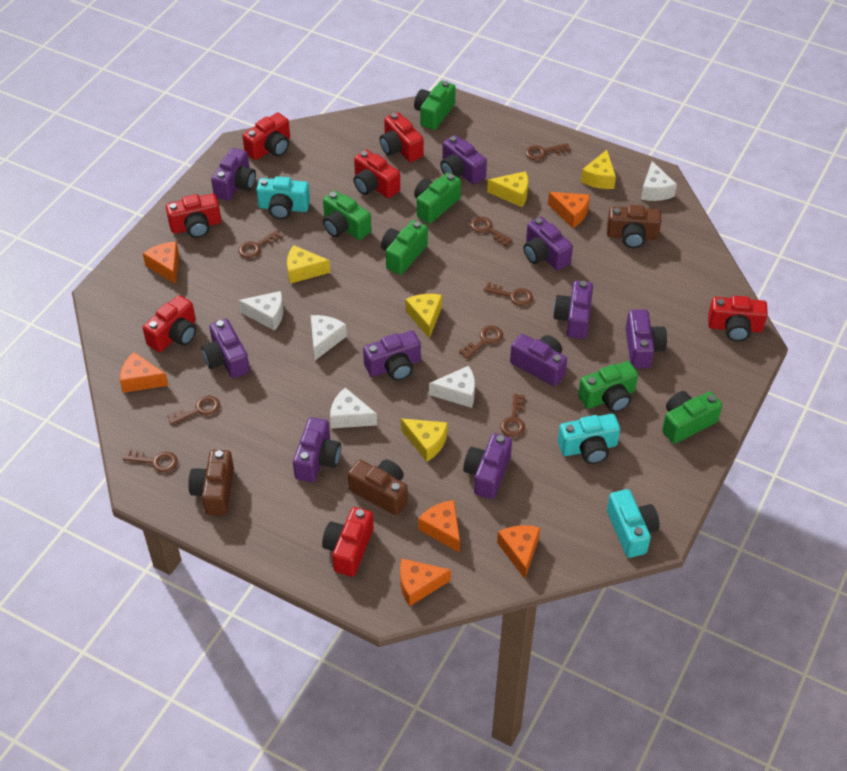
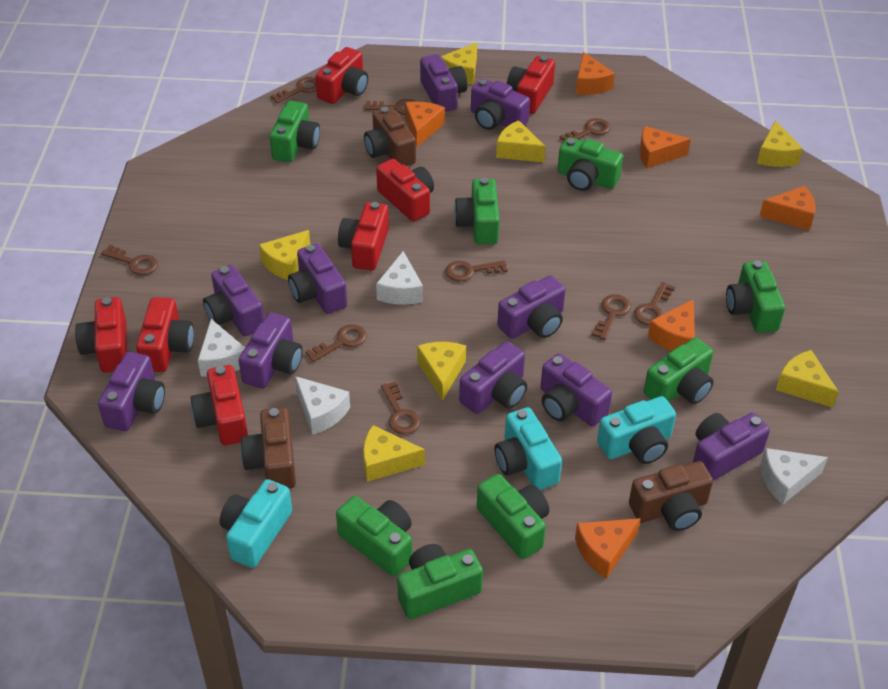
brown key: [123,449,178,473] [167,396,220,425] [238,230,283,258] [459,326,503,359] [470,217,513,246] [484,282,533,306] [500,393,525,437] [525,143,571,160] = 8 -> [101,245,158,275] [271,77,317,103] [305,324,367,362] [365,99,417,115] [381,381,421,435] [445,260,507,282] [560,118,610,141] [592,294,631,340] [634,282,675,326] = 9
green camera: [323,190,371,240] [381,220,428,275] [414,81,456,130] [414,173,461,224] [578,361,638,412] [662,391,722,444] = 6 -> [270,101,320,162] [336,496,412,576] [397,544,483,619] [454,178,500,244] [477,474,549,559] [558,137,623,191] [644,338,714,404] [726,261,785,333] = 8
white cheese: [238,291,283,331] [311,315,347,360] [330,387,377,429] [429,366,475,408] [641,161,677,201] = 5 -> [198,319,245,376] [295,376,350,435] [376,251,423,305] [761,448,828,505] = 4
yellow cheese: [287,245,331,284] [401,418,448,462] [405,294,442,339] [487,171,528,207] [581,150,616,189] = 5 -> [259,230,310,280] [363,425,425,482] [417,342,466,401] [441,42,477,85] [496,120,546,162] [757,120,803,167] [776,350,839,408] = 7

